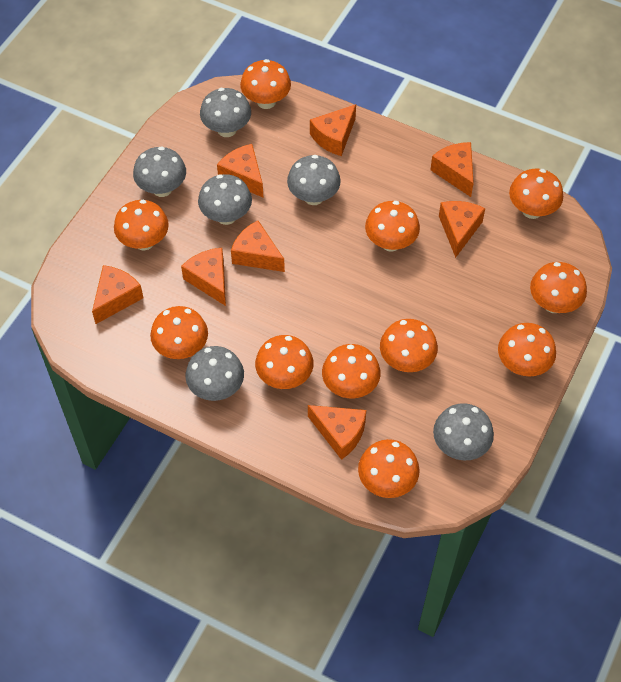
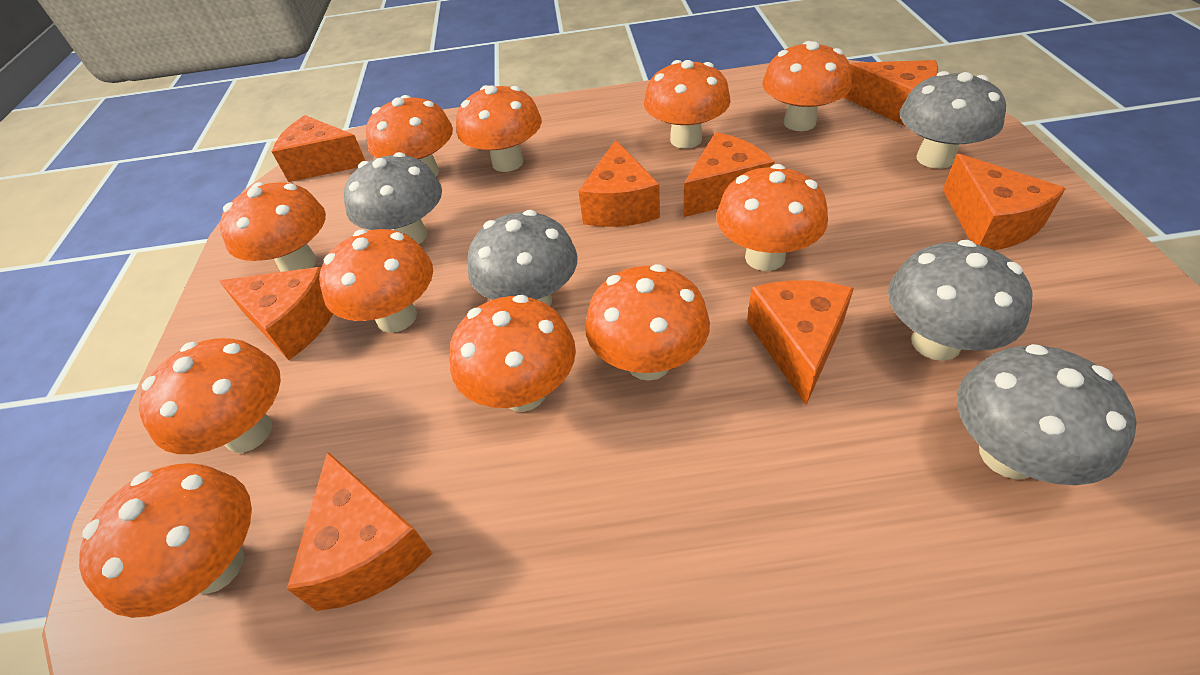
grey mushroom: [133,147,186,197] [185,346,244,401] [198,174,252,225] [200,88,251,137] [287,155,341,205] [433,403,494,461] = 6 -> [343,152,442,244] [468,210,578,306] [888,240,1032,361] [900,71,1006,169] [957,344,1137,485] = 5

